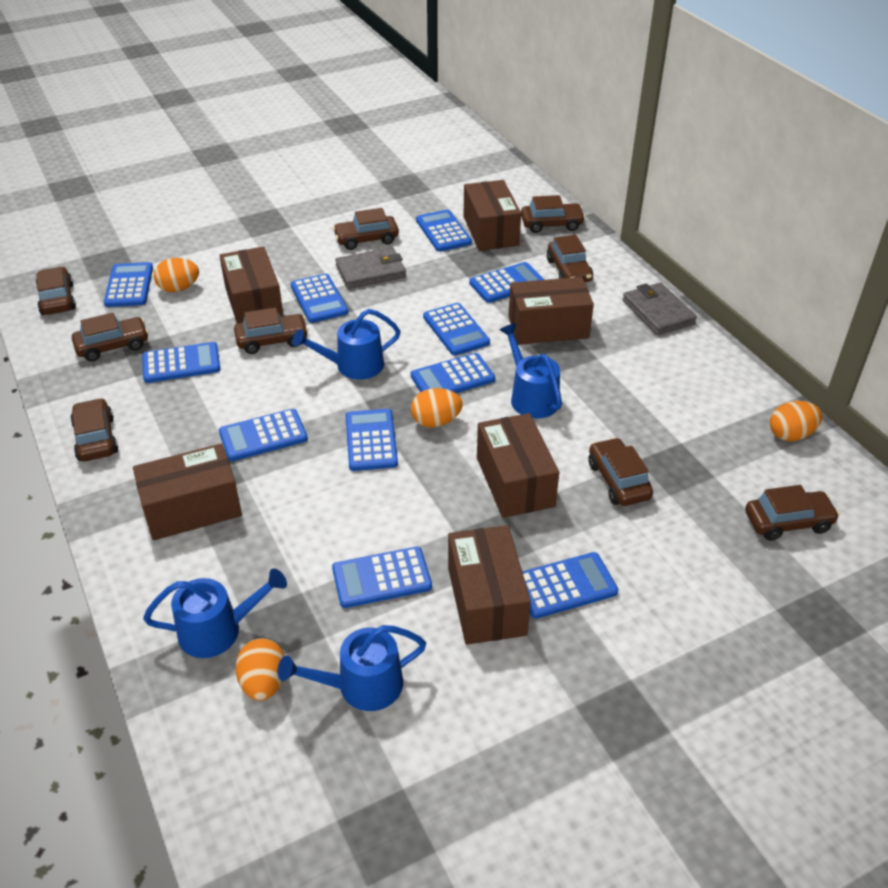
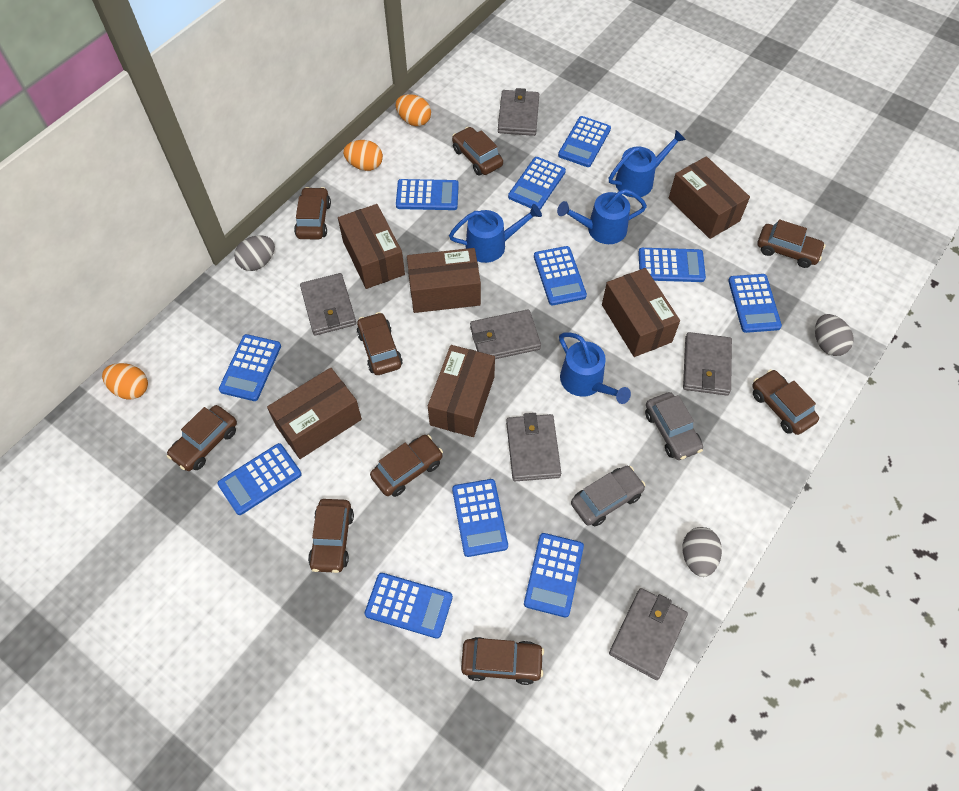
grey car: none = 0 -> [571,466,646,526] [645,392,703,460] = 2
grey egg: none = 0 -> [234,235,275,271] [682,527,722,577] [815,314,854,356] = 3
grey wallet: [335,247,406,289] [622,282,697,335] = 2 -> [300,273,356,336] [470,309,541,359] [498,88,539,136] [506,413,561,481] [609,588,688,680] [683,332,732,396] = 6
orange egg: [154,258,199,292] [235,638,284,701] [411,388,463,427] [770,401,822,441] = 4 -> [102,363,148,400] [343,140,383,171] [396,94,431,126] = 3

